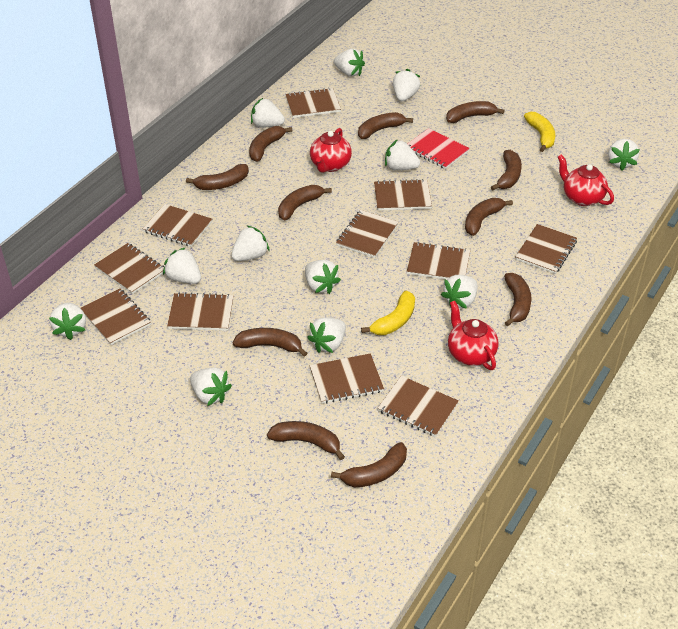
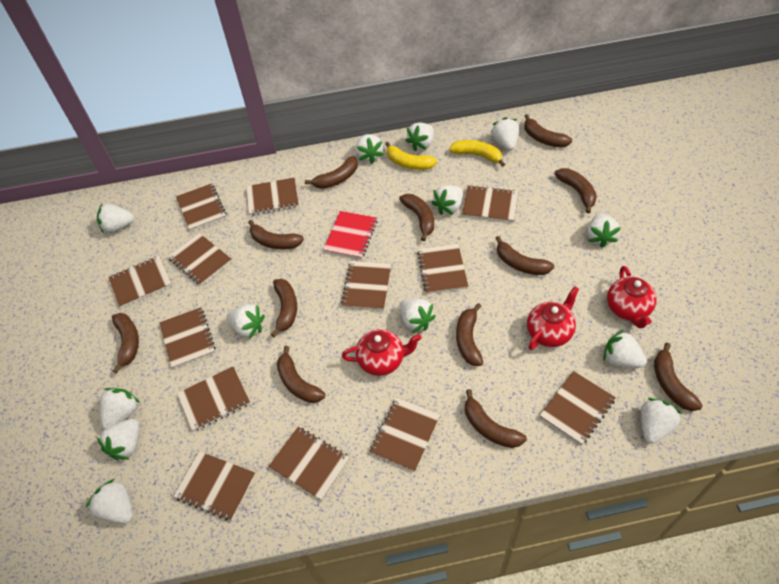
brown banana: [186,164,249,190] [233,328,307,357] [249,126,293,162] [267,421,345,460] [278,185,332,221] [331,442,407,487] [358,112,413,139] [446,101,505,123] [465,198,513,236] [491,150,522,190] [504,273,532,326] = 11 -> [112,313,139,374] [248,220,304,250] [271,279,297,337] [277,346,325,403] [305,156,358,189] [399,194,434,241] [456,303,483,366] [465,389,527,448] [496,236,554,275] [524,114,572,148] [554,168,597,213] [654,342,703,411] = 12
brown notebook: [81,289,151,345] [94,243,164,294] [143,204,212,247] [167,292,234,331] [285,88,341,118] [310,353,384,404] [336,210,399,258] [374,179,432,211] [377,376,459,437] [407,242,470,280] [515,224,577,274] = 11 -> [108,256,172,308] [159,307,216,369] [168,233,232,286] [173,451,256,521] [176,183,227,231] [177,366,250,432] [246,178,299,215] [268,427,350,501] [341,261,391,311] [370,397,440,472] [417,244,468,294] [462,185,518,222] [539,371,616,446] = 13
white strawberry: [49,303,86,340] [163,247,201,284] [190,367,232,406] [231,226,270,261] [251,98,285,128] [305,260,341,294] [307,317,346,353] [334,49,365,76] [385,139,420,170] [393,69,420,101] [441,275,478,309] [608,139,640,171] = 12 -> [86,479,133,524] [97,204,134,234] [97,419,139,460] [100,388,140,429] [226,304,265,339] [356,134,384,164] [399,298,436,333] [405,123,434,151] [431,185,463,215] [490,117,519,150] [587,214,621,248] [603,330,647,368] [641,398,682,444] = 13

